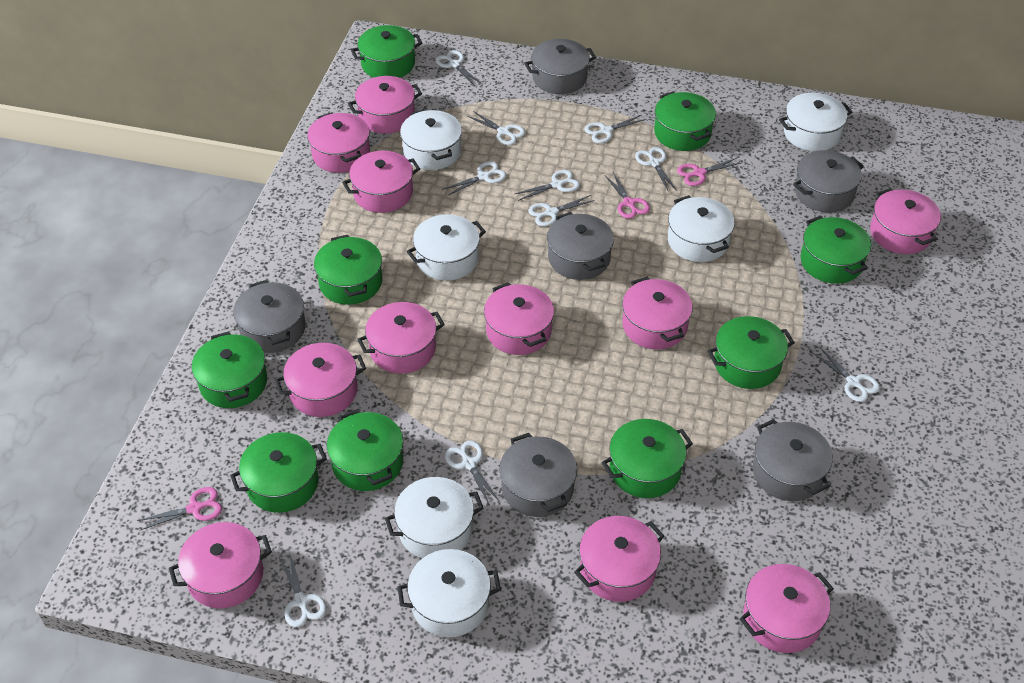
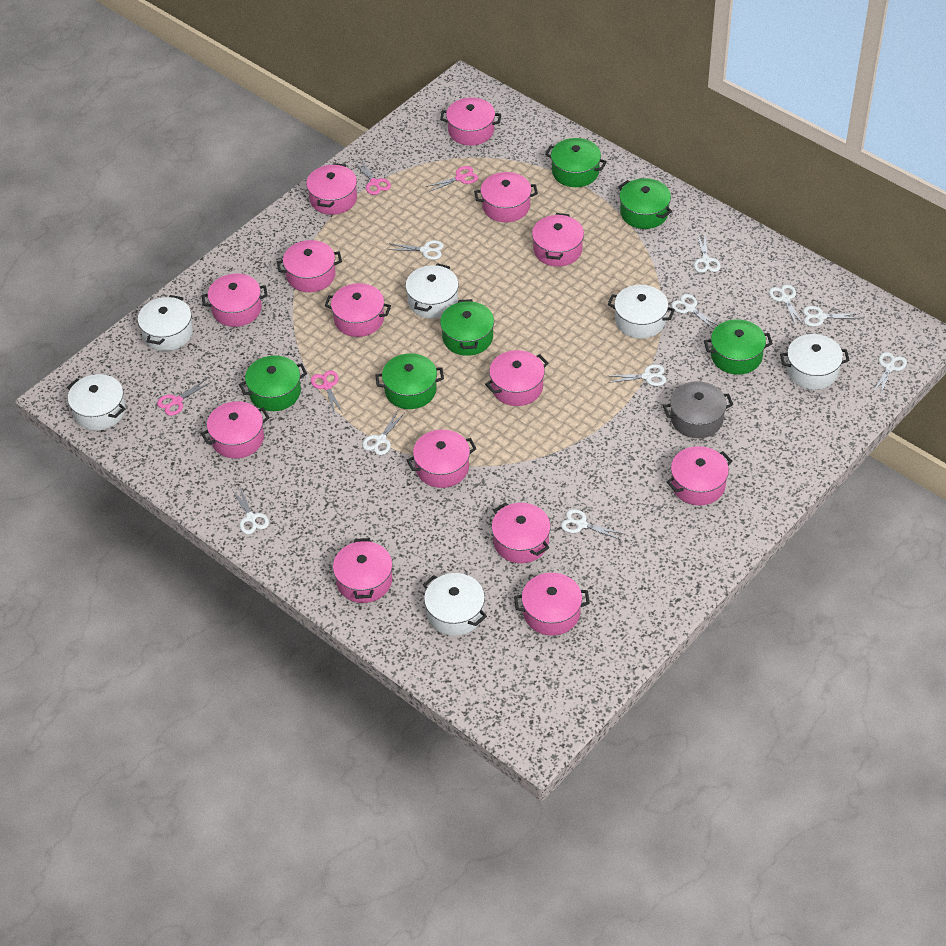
green pot: [192,331,267,408] [230,432,327,513] [314,235,382,305] [327,409,403,491] [351,25,422,78] [602,419,693,498] [654,92,716,151] [707,316,795,389] [801,216,871,284] = 9 -> [239,355,307,411] [375,353,444,409] [440,299,494,356] [545,138,607,187] [618,178,672,229] [704,319,773,375] = 6
grey pot: [233,280,306,353] [499,433,577,517] [524,39,596,94] [547,212,614,280] [753,419,833,501] [793,150,864,212] = 6 -> [663,381,733,438] = 1
pink pot: [169,522,272,609] [275,343,366,417] [307,112,370,173] [342,151,420,213] [348,76,422,134] [357,302,445,374] [484,282,554,355] [574,516,664,602] [622,277,693,349] [740,564,834,653] [870,188,941,254] = 11 -> [201,401,270,459] [202,274,268,327] [277,240,342,292] [306,163,357,215] [324,283,391,337] [333,538,393,603] [407,430,477,488] [440,98,501,146] [474,172,538,222] [485,350,548,406] [492,502,551,563] [514,573,590,636] [532,213,584,267] [667,446,732,505] = 14
pink scissors: [137,487,222,531] [605,172,650,219] [677,158,741,186] = 3 -> [157,378,211,416] [311,371,342,415] [355,161,391,195] [426,166,478,192] = 4

